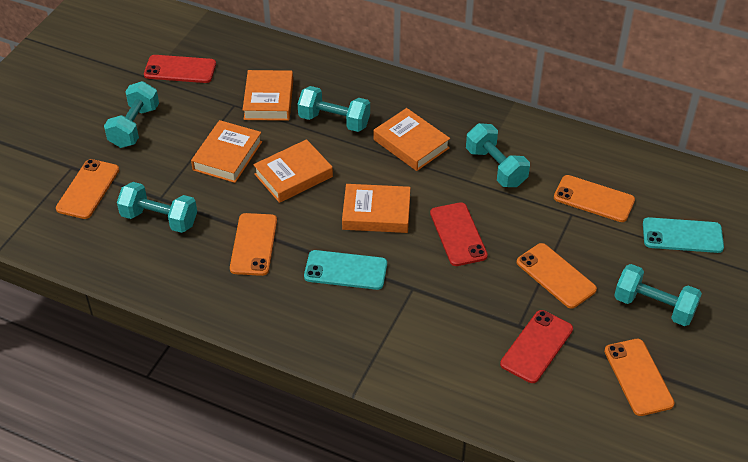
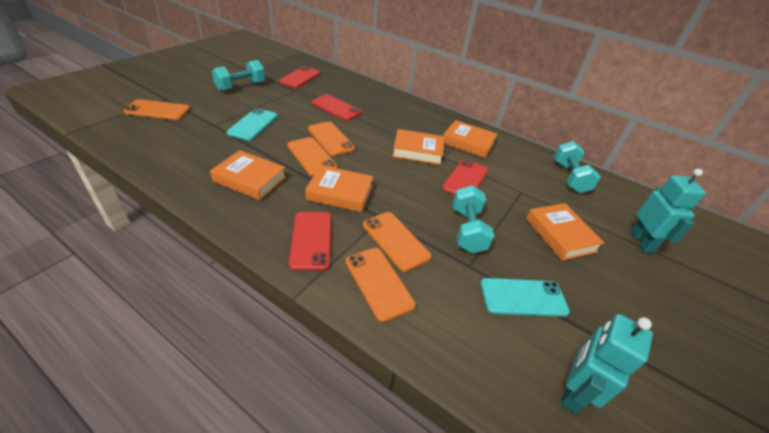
red phone: [144,55,216,83] [430,202,488,266] [500,310,573,383] = 3 -> [279,66,320,88] [289,212,332,270] [311,94,362,121] [442,159,488,195] = 4
turquoise dumbbell: [104,81,159,148] [117,182,197,233] [298,86,370,132] [466,123,530,187] [614,264,702,326] = 5 -> [212,60,265,91] [453,185,494,254] [554,141,601,193] = 3
turquoise robot: none = 0 -> [561,314,653,414] [630,169,706,253] = 2

